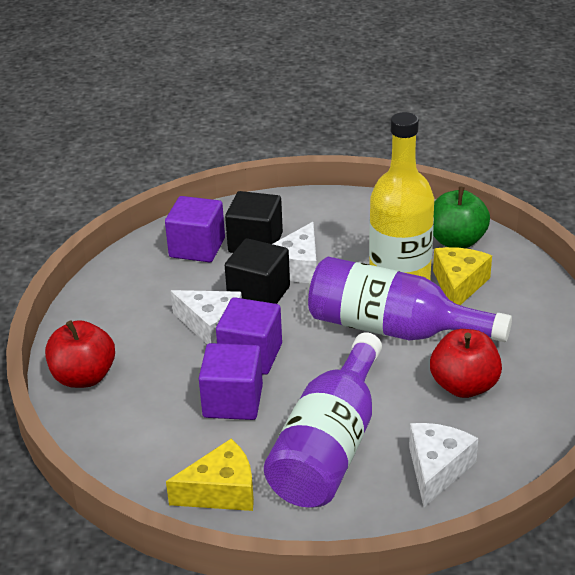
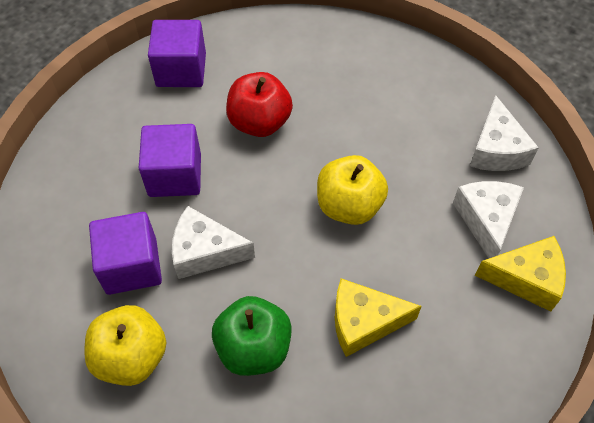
black cube: [225,191,283,253] [225,238,290,304] = 2 -> none = 0
purple bottle: [264,332,382,508] [308,257,512,342] = 2 -> none = 0
red apple: [45,320,115,388] [430,329,502,398] = 2 -> [226,72,293,137] = 1
yellow apple: none = 0 -> [84,305,167,386] [317,155,388,225] = 2
yellow bottle: [369,112,434,280] = 1 -> none = 0

